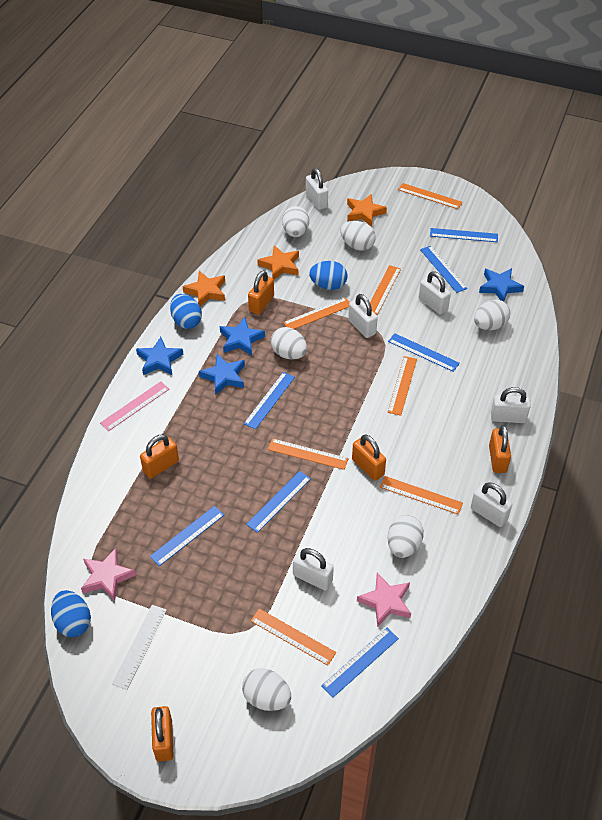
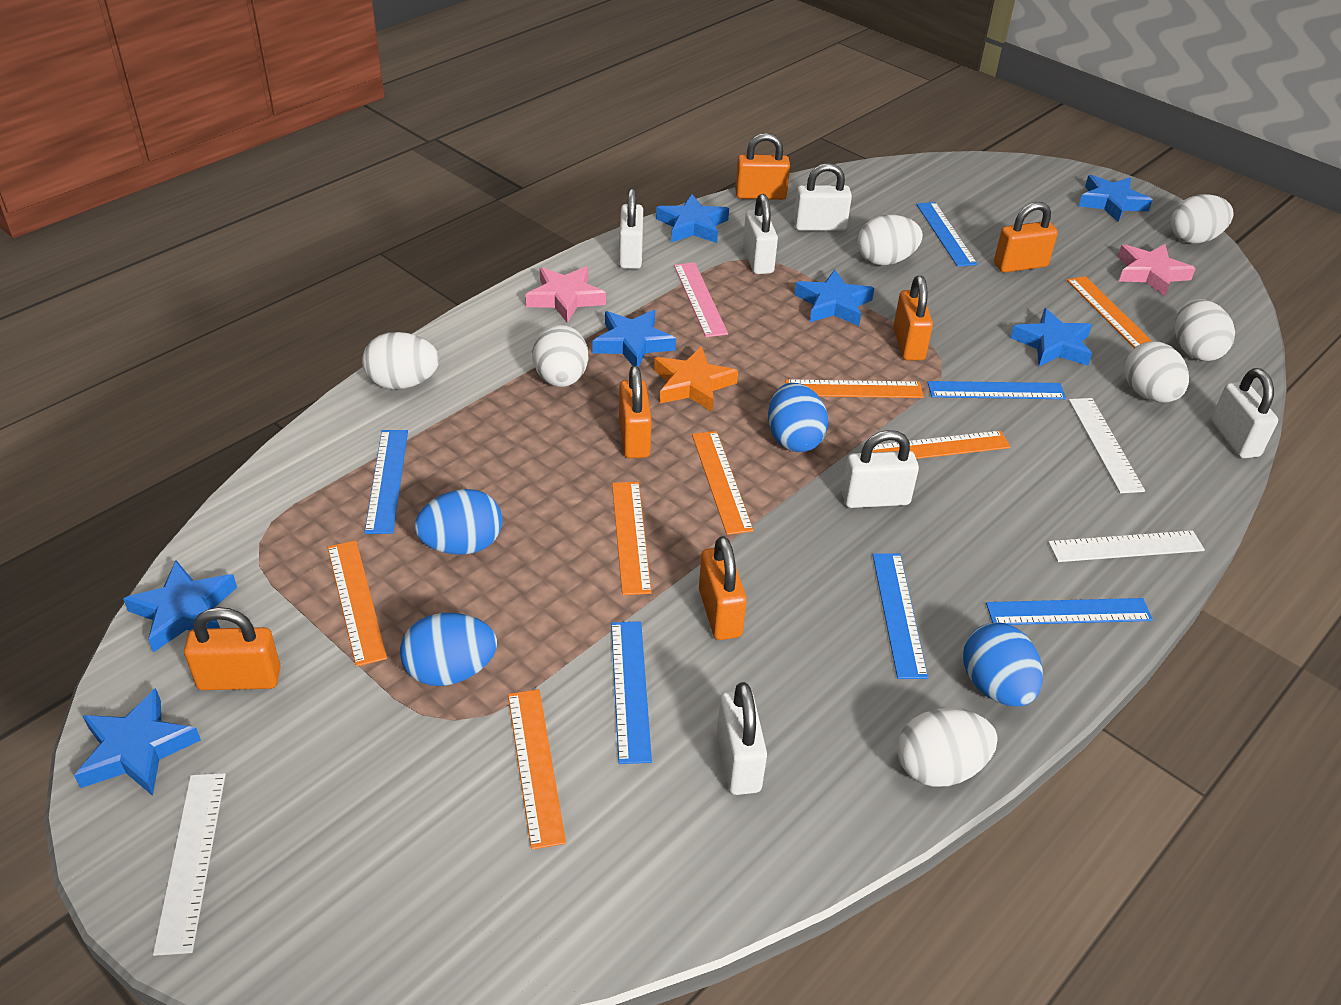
blue egg: [51,590,91,637] [170,294,202,329] [309,261,347,290] = 3 -> [400,613,497,686] [415,489,503,555] [768,383,828,452] [963,622,1043,707] = 4
blue ruler: [150,506,224,566] [244,372,295,429] [246,471,311,533] [321,628,399,698] [388,333,460,372] [420,246,467,293] [430,228,498,242] = 7 -> [364,430,408,534] [611,621,652,764] [872,553,928,679] [916,202,977,267] [928,381,1066,399] [986,598,1153,625] = 6
blue star: [136,337,184,375] [199,354,245,394] [220,317,265,356] [479,268,524,302] = 4 -> [74,688,201,796] [123,561,237,652] [592,310,676,367] [656,194,729,243] [794,269,874,326] [1010,308,1092,366] [1079,175,1152,222] = 7
orange padlock: [140,434,179,479] [151,706,174,762] [248,270,274,315] [352,435,386,481] [489,425,511,473] = 5 -> [184,607,281,690] [619,366,652,458] [699,536,747,640] [735,133,790,200] [893,276,933,360] [994,202,1058,273] = 6
orange star: [182,271,225,306] [258,245,299,280] [347,194,387,227] = 3 -> [654,346,738,412] = 1
white egg: [242,668,291,711] [271,327,307,360] [282,206,309,237] [340,221,376,251] [388,515,424,558] [474,299,510,330] = 6 -> [362,332,439,389] [532,325,588,387] [857,215,923,265] [897,708,997,787] [1124,342,1189,402] [1170,194,1234,243] [1175,299,1235,361] = 7
white ruler: [112,605,167,690] = 1 -> [153,773,226,956] [1048,530,1205,562] [1069,398,1145,493] = 3

